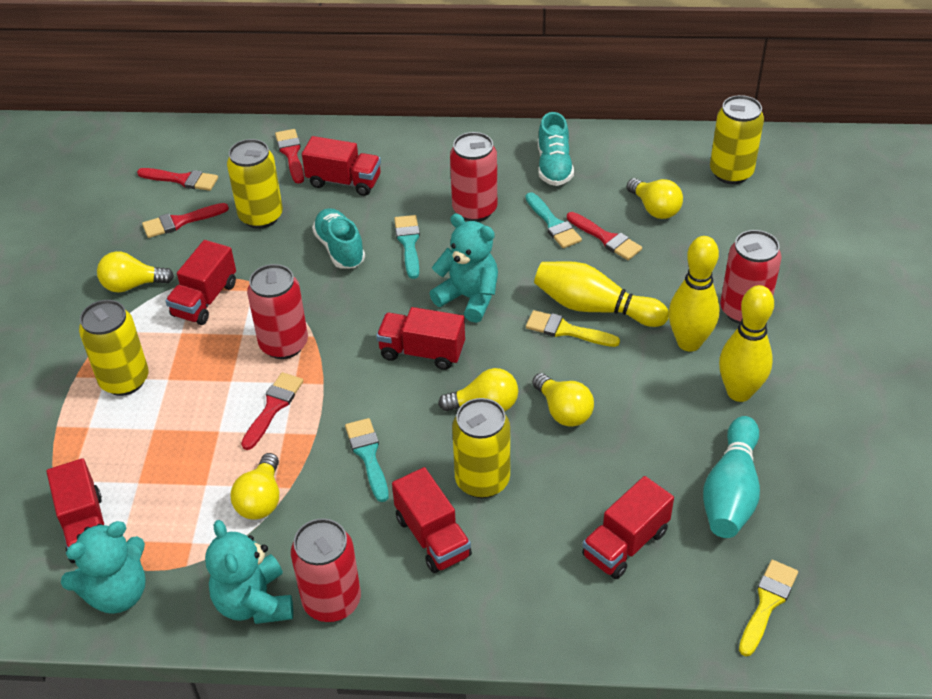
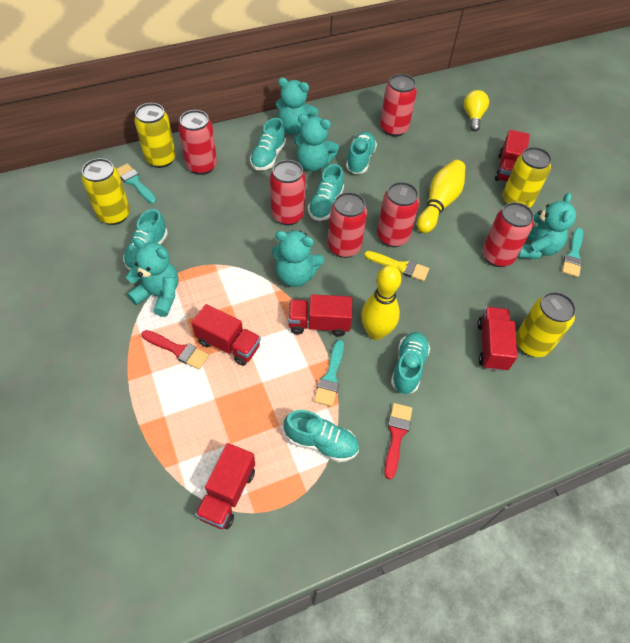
red brush: [137,168,218,191] [142,203,229,238] [241,372,303,450] [275,129,304,184] [567,212,642,260] = 5 -> [141,330,209,370] [384,403,412,479] = 2
red can: [247,264,308,359] [291,518,361,622] [450,132,497,222] [720,230,782,324] = 4 -> [178,110,217,175] [270,160,306,225] [328,192,367,258] [377,182,420,247] [380,74,417,137] [483,202,534,267] = 6
red truck: [46,458,104,563] [165,240,236,325] [302,136,381,196] [376,307,465,370] [392,467,472,573] [582,476,674,579] = 6 -> [191,304,261,366] [195,443,255,529] [288,294,352,337] [477,307,518,371] [495,130,530,182] = 5
turquoise bowling pin: [703,416,760,538] = 1 -> none = 0
turquoise shoe: [312,208,365,269] [538,112,574,186] = 2 -> [123,209,168,271] [250,118,286,171] [284,410,359,462] [308,164,344,221] [346,132,377,174] [391,332,430,394] = 6
turquoise teddy bear: [61,521,146,614] [205,520,293,624] [430,214,498,323] = 3 -> [126,238,178,317] [272,230,324,287] [275,78,318,135] [294,114,339,172] [517,193,576,259] = 5
yellow bowling pin: [534,261,669,327] [669,236,719,352] [719,285,774,402] = 3 -> [361,265,401,340] [417,160,465,233] = 2
yellow brush: [526,310,620,347] [739,560,798,656] = 2 -> [364,251,429,281] = 1
yellow light bulb: [97,251,174,293] [231,453,279,520] [438,368,518,412] [532,373,594,427] [627,178,683,219] = 5 -> [464,90,489,132] = 1

